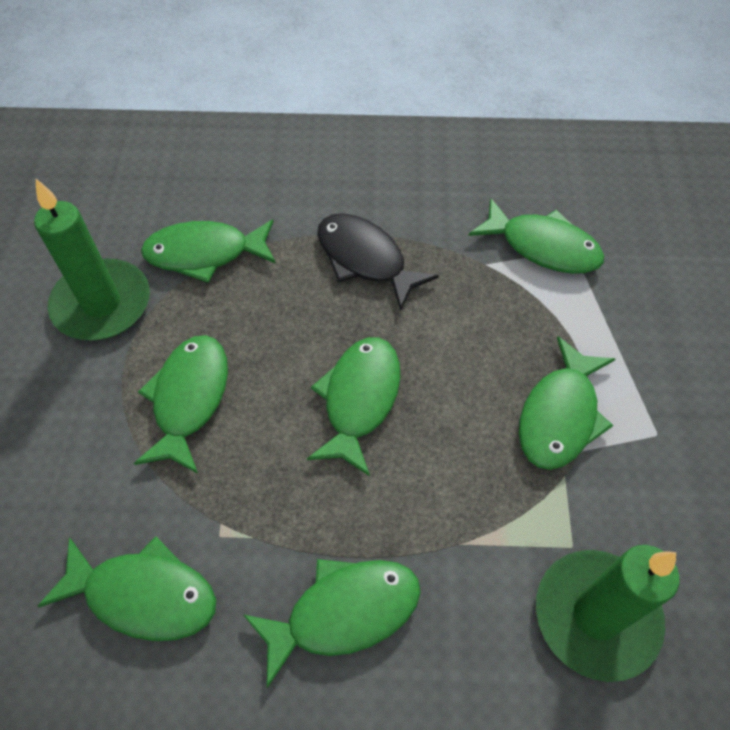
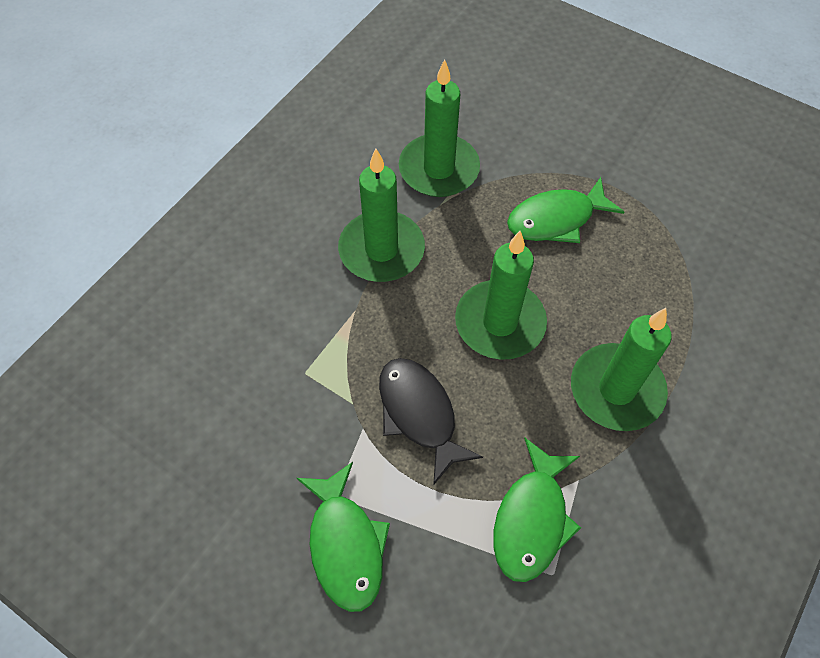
green candle: [34,179,150,340] [536,545,679,682] = 2 -> [338,149,425,282] [399,59,480,197] [455,231,547,360] [571,308,672,431] = 4
green fish: [37,536,216,641] [134,335,228,474] [141,219,276,283] [244,559,421,688] [307,337,401,476] [468,198,604,274] [519,336,615,470] = 7 -> [297,462,390,612] [493,438,581,582] [507,177,624,243] = 3

